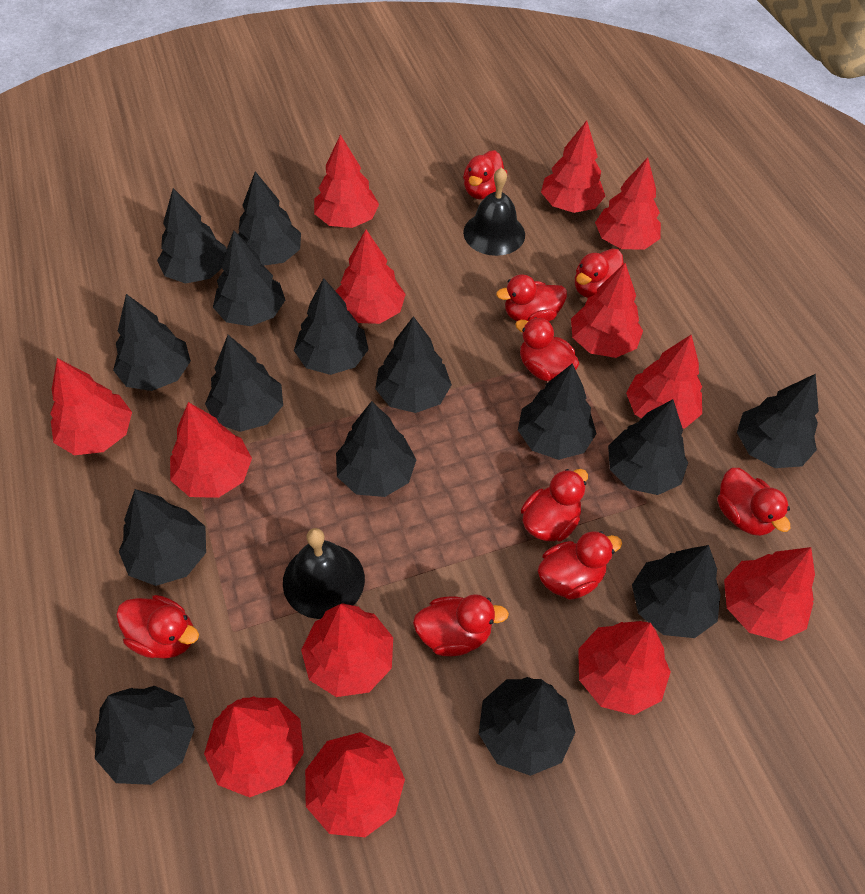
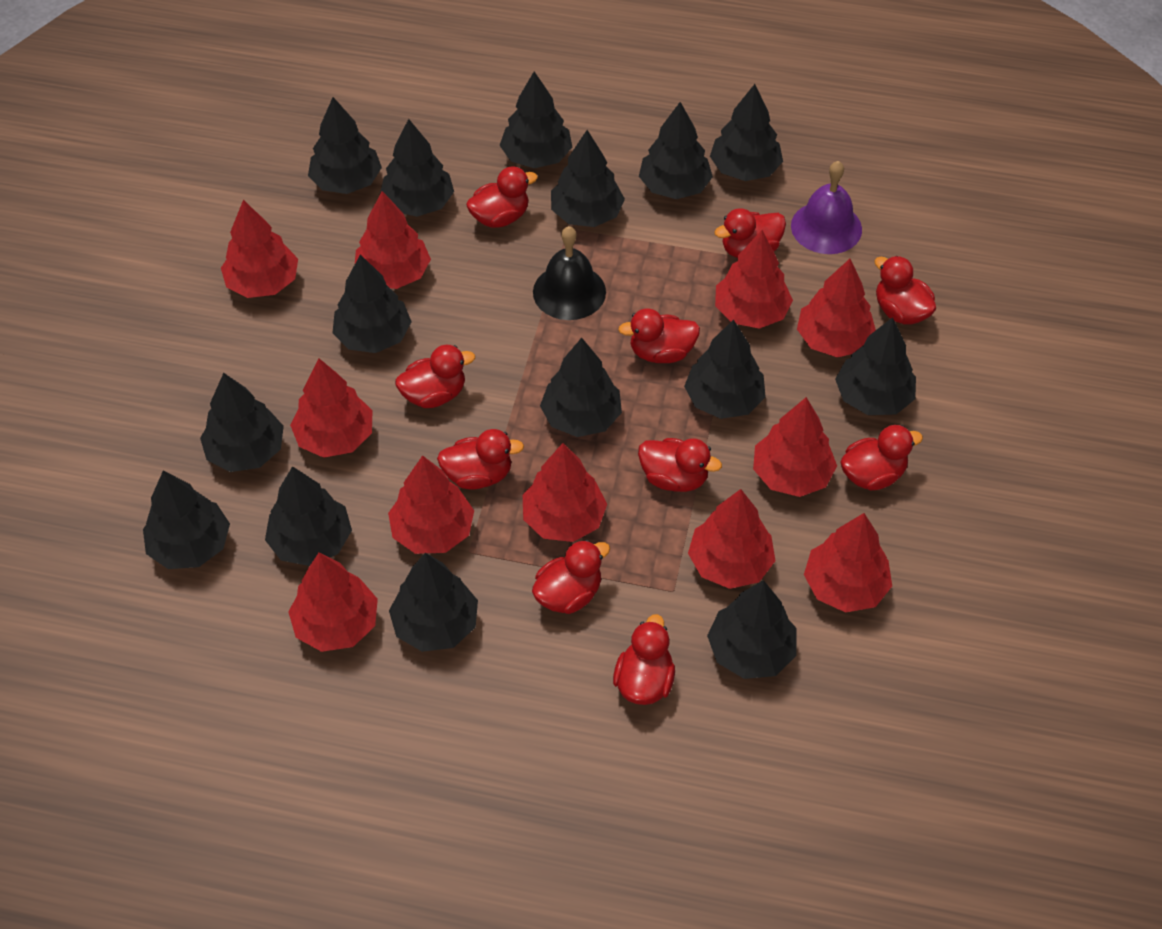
black bell: [283,528,365,619] [463,167,525,256] = 2 -> [533,226,606,320] = 1
purple bell: none = 0 -> [791,161,862,254] = 1
red duck: [116,595,199,659] [413,594,509,656] [463,150,507,200] [496,275,567,321] [515,317,579,381] [521,469,588,542] [538,531,622,600] [575,249,624,298] [718,468,790,536] = 9 -> [395,345,475,408] [437,429,524,490] [466,167,538,228] [532,540,610,614] [613,614,675,705] [618,308,700,363] [638,438,722,492] [714,208,786,258] [840,425,923,490] [874,256,936,325] = 10
red tree: [50,358,132,455] [170,402,252,498] [204,696,304,798] [301,603,393,697] [305,732,405,837] [314,135,379,228] [336,230,406,324] [541,120,605,213] [571,263,643,358] [578,621,671,715] [595,158,661,249] [626,335,702,429] [724,547,815,641] = 13 -> [221,200,298,298] [288,553,378,652] [290,358,372,458] [355,191,431,289] [388,455,474,554] [523,443,607,542] [688,489,775,589] [715,230,793,329] [753,397,837,497] [797,259,876,358] [804,513,892,612] = 11

